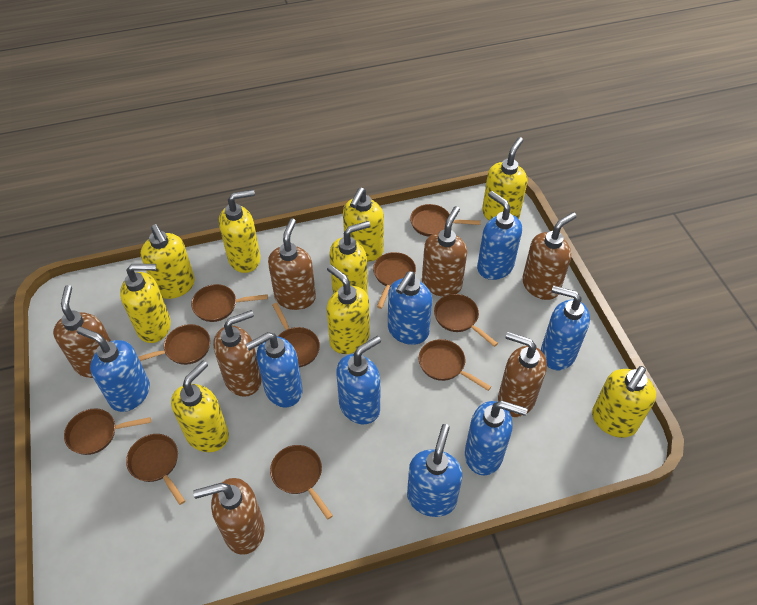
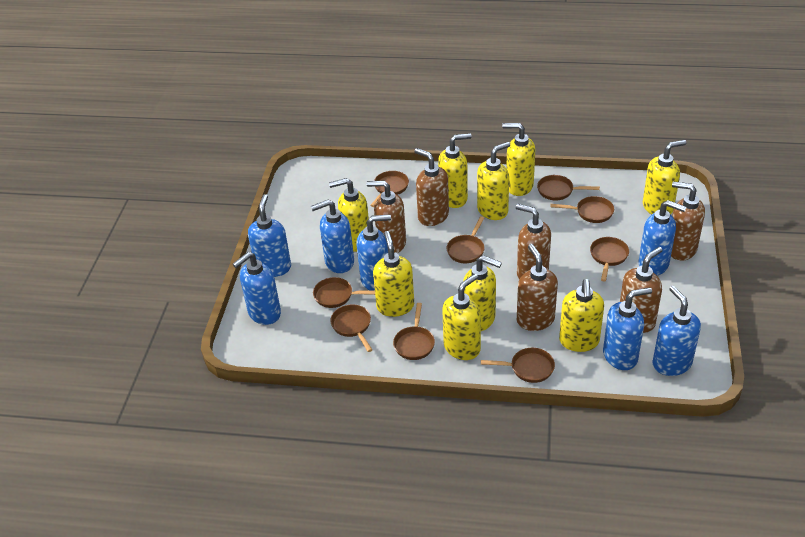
blue soap dispenser: [77,327,150,412] [245,332,303,408] [336,336,381,424] [388,271,432,345] [407,424,463,517] [465,401,528,475] [477,191,522,280] [541,286,590,370] = 8 -> [233,252,281,325] [248,194,291,277] [311,200,354,273] [356,215,391,291] [603,287,652,370] [639,200,686,275] [652,286,701,376] = 7
brown pan: [64,408,151,455] [126,434,185,505] [138,324,210,365] [191,284,268,322] [270,445,333,520] [272,303,320,367] [373,252,416,309] [410,204,481,237] [419,339,491,391] [434,294,498,347] = 10 -> [313,277,375,308] [330,305,372,352] [370,171,409,207] [393,303,435,360] [446,216,485,263] [481,348,555,383] [537,175,600,201] [550,196,614,223] [590,237,629,282] = 9
brown soap dispenser: [53,285,111,378] [193,478,265,555] [213,310,262,397] [268,218,316,310] [422,206,467,297] [498,332,547,417] [522,212,577,300] = 7 -> [366,181,406,253] [415,148,449,226] [516,204,551,279] [517,244,558,331] [620,247,662,333] [671,181,705,260] = 6

